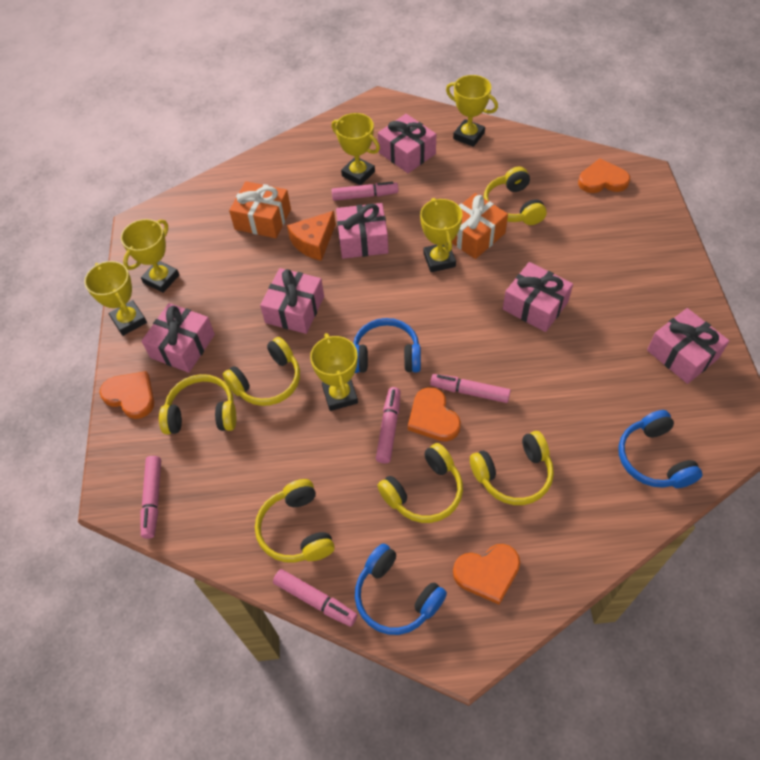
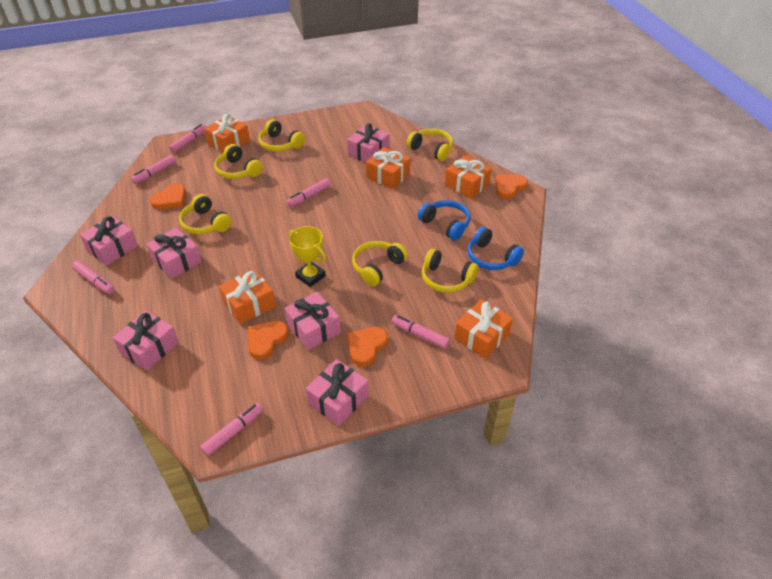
blue headphones: [353,318,421,373] [355,544,447,635] [618,410,703,488] = 3 -> [417,200,470,241] [468,226,524,270] = 2
orange cheese: [287,211,336,261] = 1 -> none = 0
orange gift: [229,181,291,238] [452,193,508,259] = 2 -> [204,114,250,153] [219,269,276,324] [366,147,411,189] [445,155,492,199] [454,299,513,359] = 5
pink marker: [141,456,161,539] [273,569,357,627] [331,181,399,201] [376,387,401,463] [430,374,511,403] = 5 -> [72,261,115,294] [131,155,176,184] [169,124,206,153] [200,403,263,456] [286,178,331,207] [392,315,450,349] = 6
yellow trophy: [84,261,147,336] [121,219,179,293] [310,333,358,411] [332,113,380,185] [420,198,463,272] [446,75,498,147] = 6 -> [289,226,326,287] = 1

